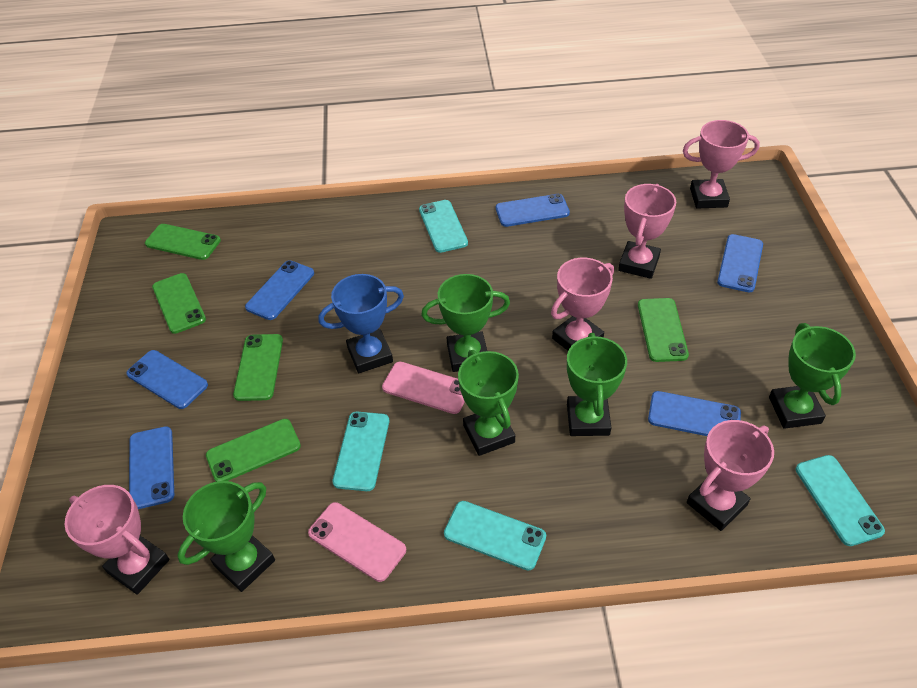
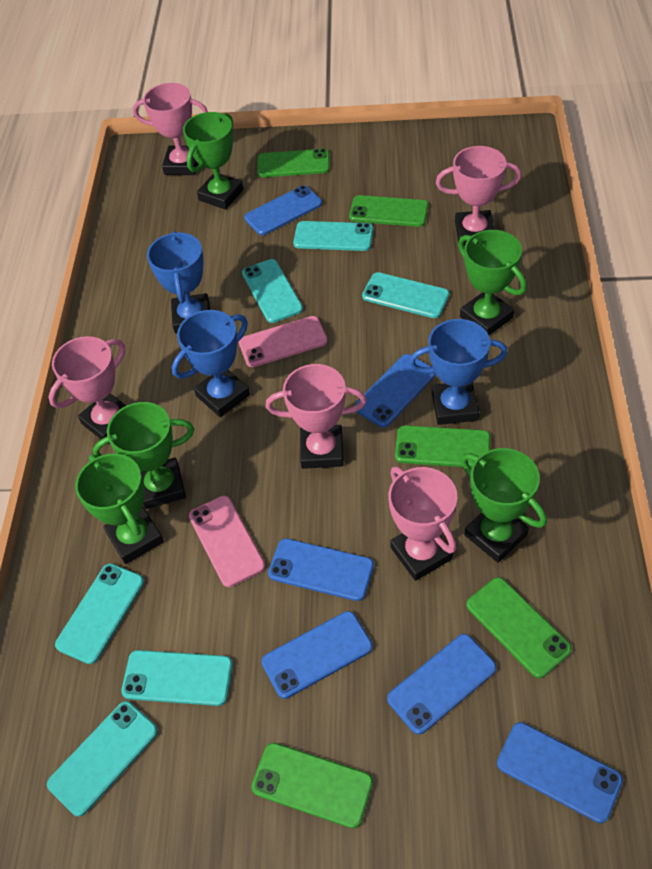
blue trophy: [319,274,404,373] = 1 -> [147,231,210,333] [172,310,250,417] [409,319,507,425] = 3
turquoise phone: [333,412,389,491] [419,200,468,253] [444,501,546,570] [796,455,885,546] = 4 -> [47,701,158,817] [55,563,144,664] [121,650,233,706] [242,259,303,323] [293,221,373,251] [362,272,449,318] = 6

